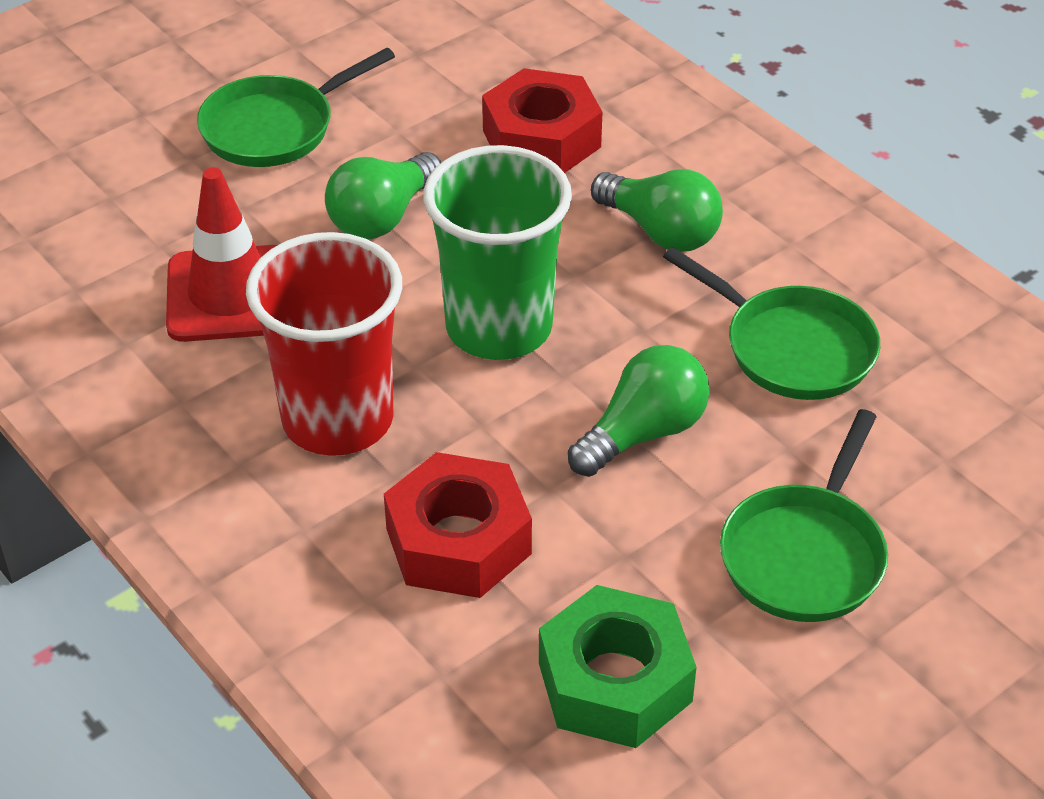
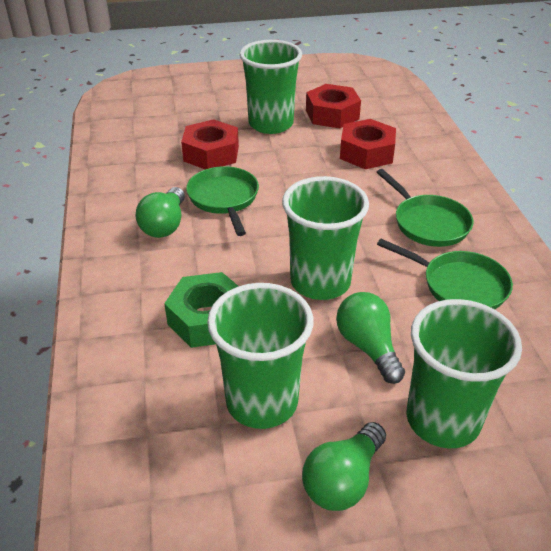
green cup: [423,145,572,360] = 1 -> [207,283,313,429] [239,40,302,134] [282,176,369,300] [406,299,522,448] = 4
red cup: [246,232,402,456] = 1 -> none = 0
red nut: [384,452,532,598] [482,68,602,173] = 2 -> [181,119,239,169] [306,84,361,128] [340,119,396,169] = 3
red traffic cone: [166,167,277,342] = 1 -> none = 0

